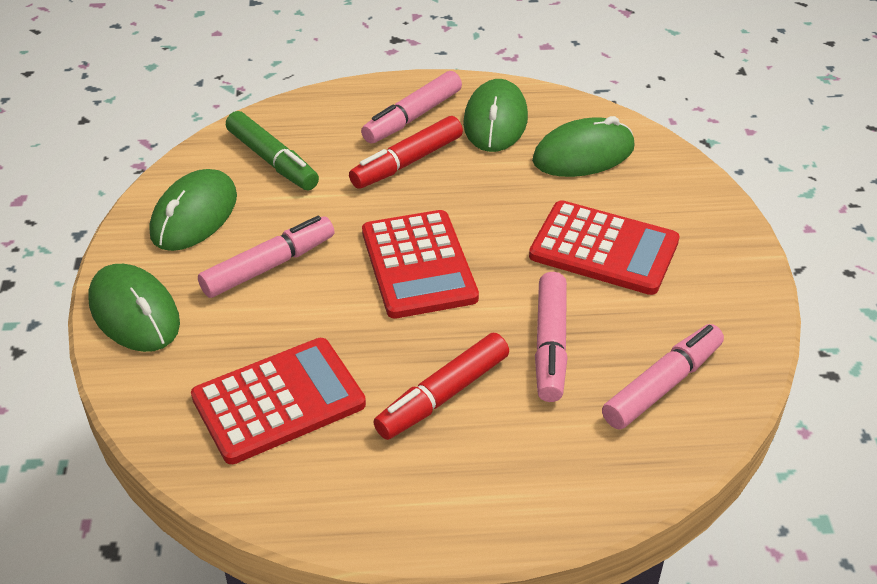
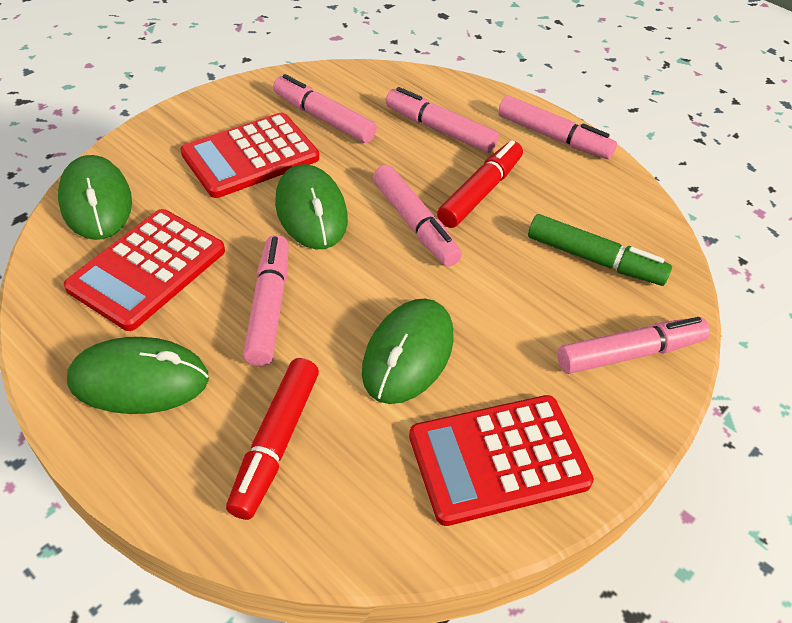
pink marker: [198,216,335,298] [361,71,462,144] [535,272,568,402] [602,324,724,430] = 4 -> [243,235,289,366] [273,74,377,143] [373,165,462,267] [386,87,499,153] [498,95,617,159] [557,317,710,374] = 6

